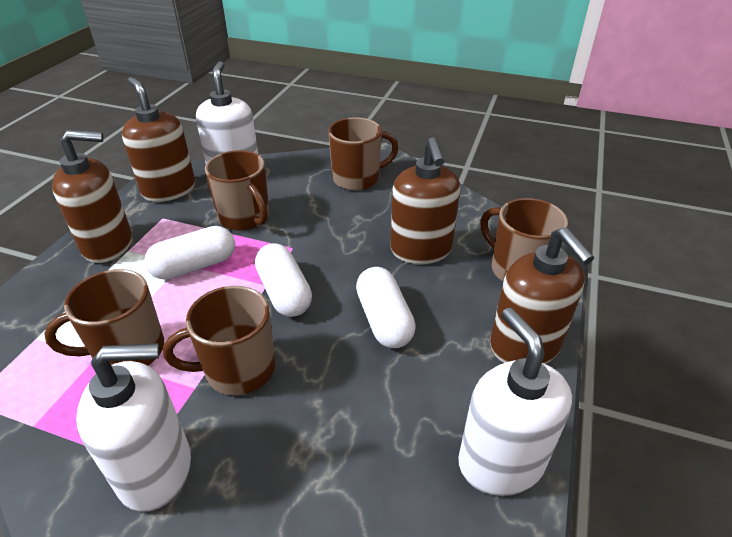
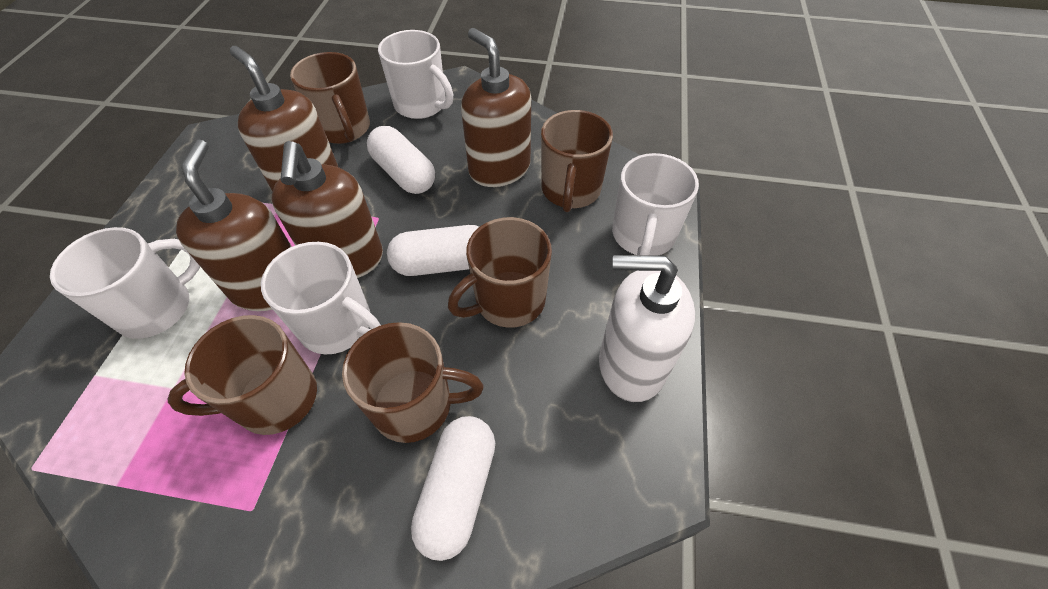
white mug: none = 0 -> [50,227,200,339] [261,242,381,355] [378,30,453,119] [612,153,699,255] = 4
white soap dispenser: [76,343,191,512] [196,61,258,163] [458,308,572,496] = 3 -> [599,255,695,402] = 1

